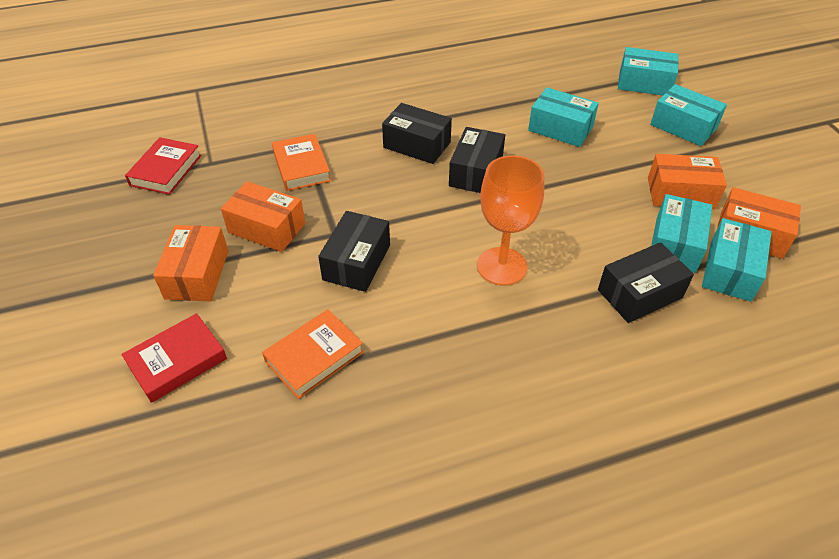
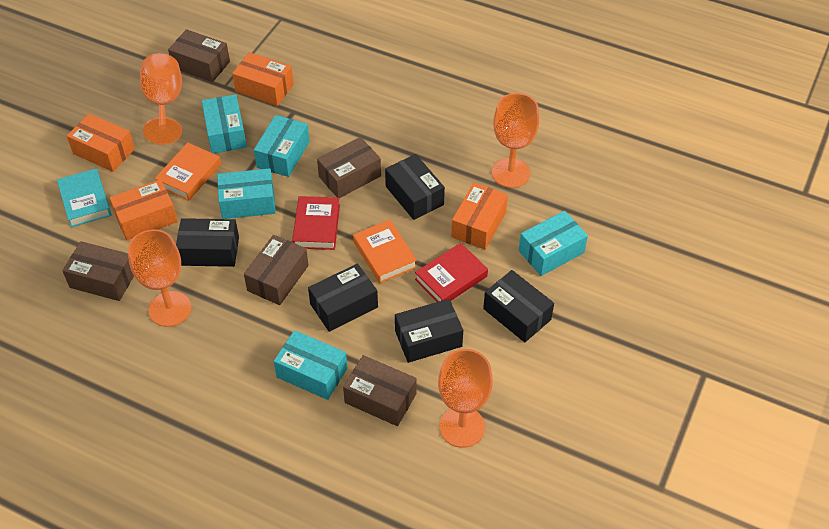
black box: [318,211,390,292] [382,103,452,164] [449,127,505,193] [598,242,694,323] = 4 -> [176,218,239,267] [308,263,378,332] [385,154,445,220] [395,299,463,363] [483,270,554,342] = 5
brown box: none = 0 -> [62,241,134,301] [168,29,230,82] [244,235,309,305] [317,137,381,198] [343,355,416,426] = 5
orange goblet: [477,155,544,286] = 1 -> [128,229,191,327] [140,53,182,144] [438,349,493,448] [492,93,539,188] = 4
turquoise book: none = 0 -> [57,169,111,227] = 1

